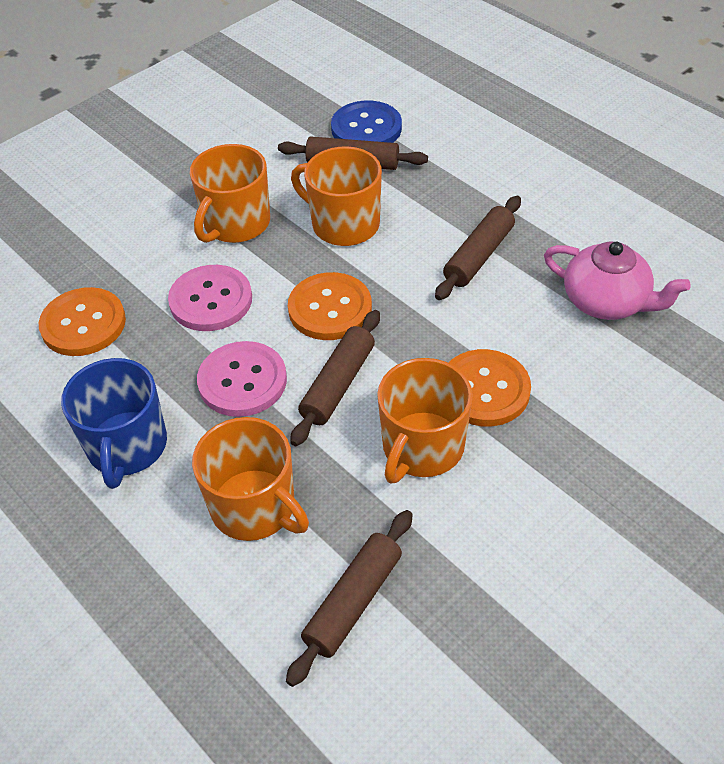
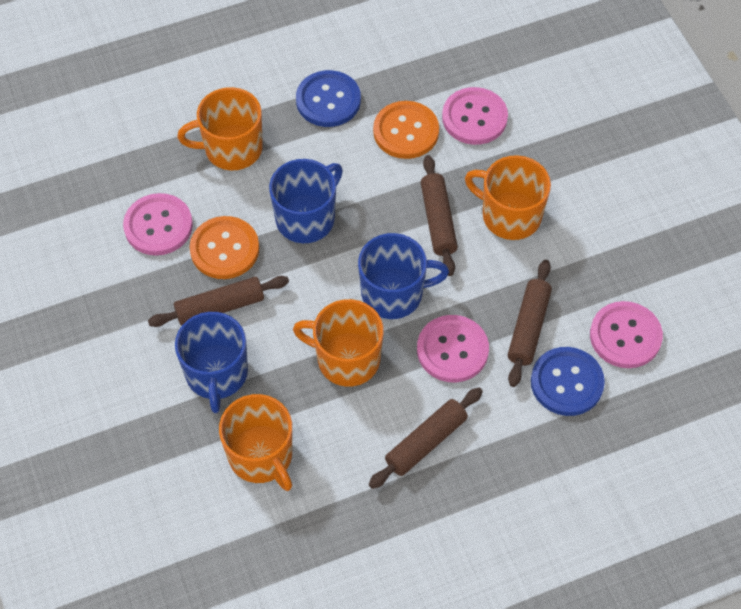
blue button: [331,101,402,143] = 1 -> [296,70,361,127] [531,347,605,416] = 2
blue mug: [61,358,167,489] = 1 -> [175,312,248,413] [269,159,343,243] [358,233,449,319] = 3
orange button: [39,287,126,356] [288,272,372,340] [449,349,531,426] = 3 -> [190,216,259,279] [373,101,439,159] = 2
pink button: [168,265,252,331] [197,341,287,417] = 2 -> [123,193,193,256] [417,315,489,382] [442,87,508,145] [590,301,663,368] = 4
pink teapot: [544,242,691,320] = 1 -> none = 0

